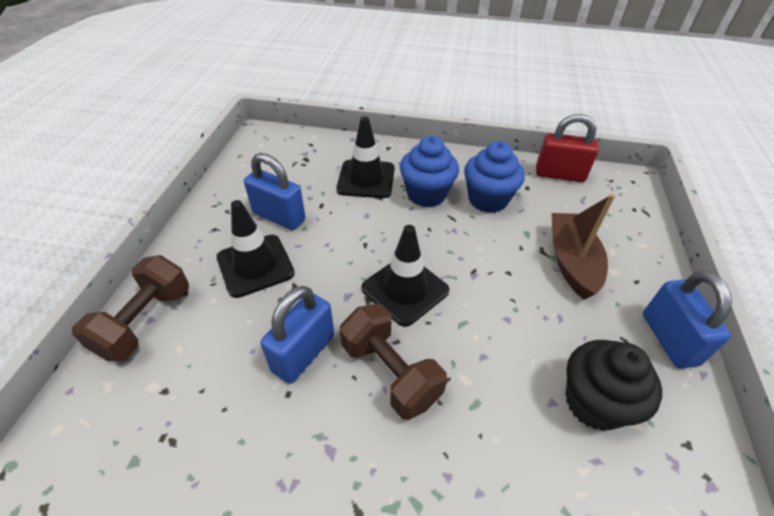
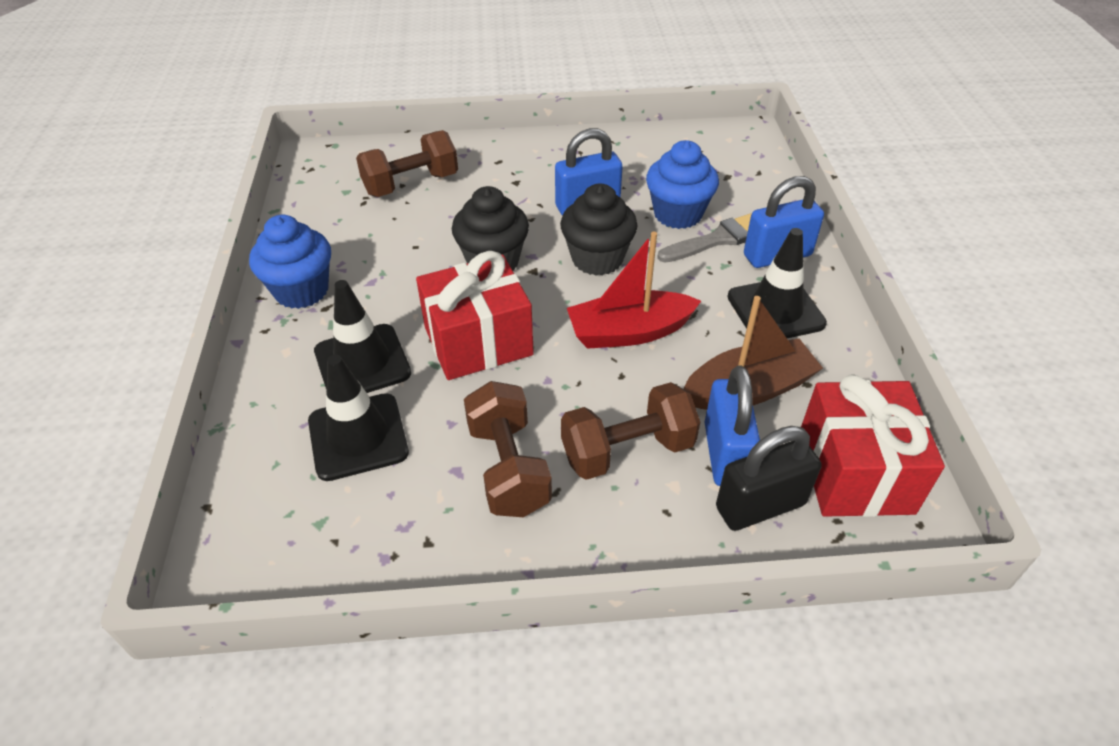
black cupcake: [566,340,662,431] = 1 -> [452,186,529,271] [560,184,638,276] = 2
black padlock: none = 0 -> [716,426,822,531] = 1
brown dumbbell: [72,255,189,362] [340,304,447,420] = 2 -> [356,130,458,197] [464,381,552,517] [561,382,700,480] = 3
grey brush: none = 0 -> [657,213,752,262] = 1
red boat: none = 0 -> [567,232,701,349] = 1
red gift: none = 0 -> [416,251,534,380] [801,374,945,517] = 2
red padlock: [536,114,599,182] = 1 -> none = 0

